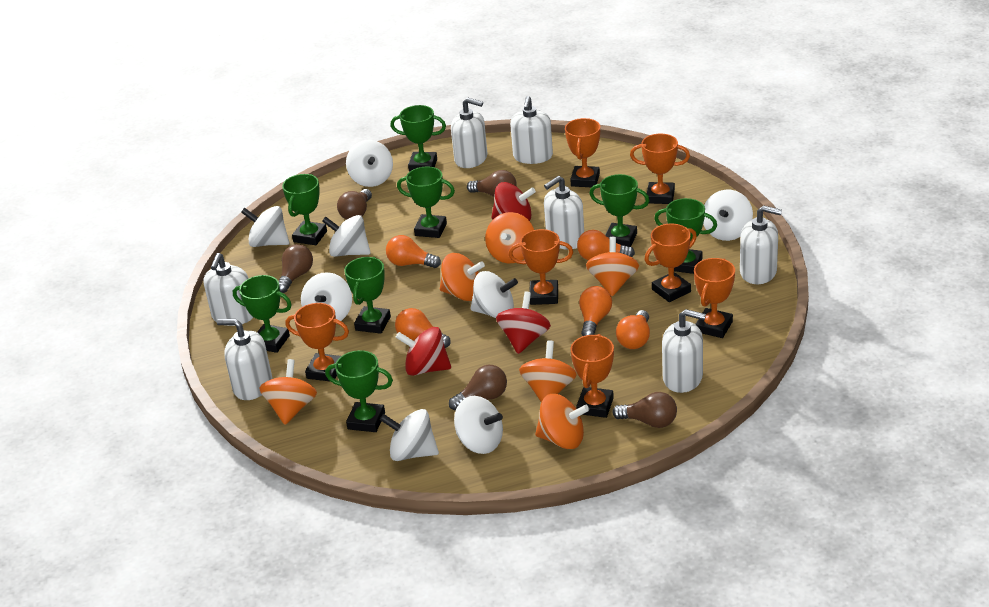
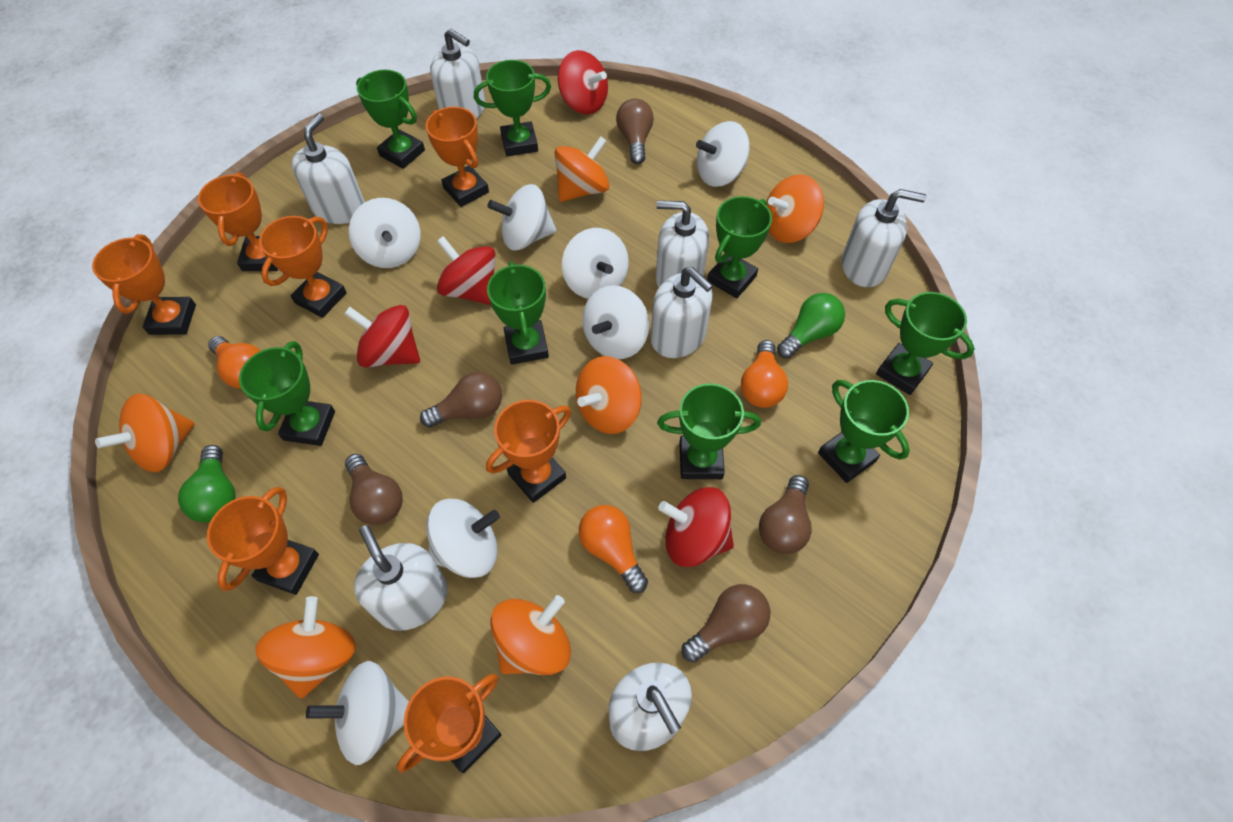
green light bulb: none = 0 -> [178,445,236,523] [777,293,845,359] = 2
orange light bulb: [386,235,441,268] [395,308,451,348] [577,230,635,260] [579,286,612,336] [616,310,650,349] = 5 -> [208,336,261,389] [579,505,648,593] [741,340,788,408] = 3
red spinning top: [396,327,451,376] [491,182,536,221] [496,291,551,354] = 3 -> [344,305,420,368] [437,236,495,305] [558,50,608,114] [658,487,734,567] = 4
white spinning top: [241,206,290,247] [301,272,352,321] [322,215,371,257] [346,140,393,187] [380,409,439,461] [454,396,503,454] [470,271,518,318] [703,190,753,241] = 8 -> [306,661,409,765] [349,198,421,268] [426,499,500,578] [488,184,556,250] [562,228,629,299] [582,285,649,359] [696,121,750,187] = 7

